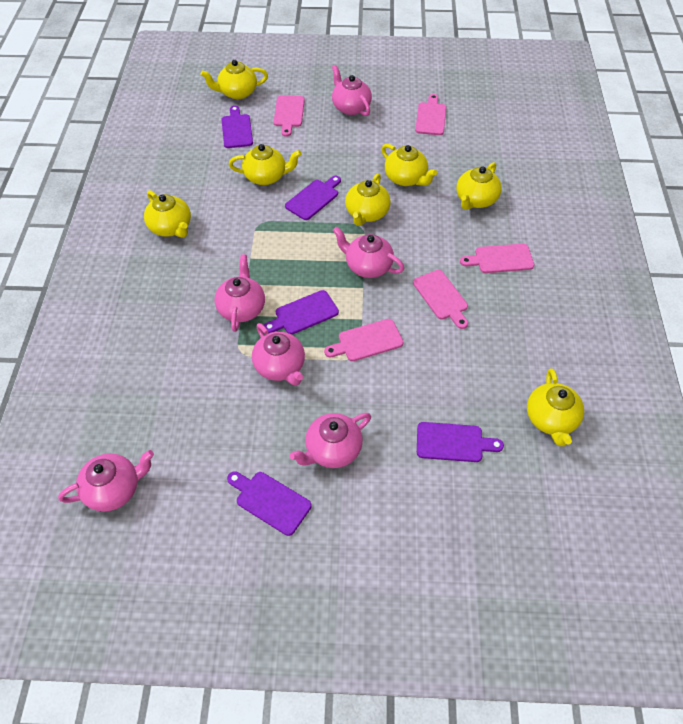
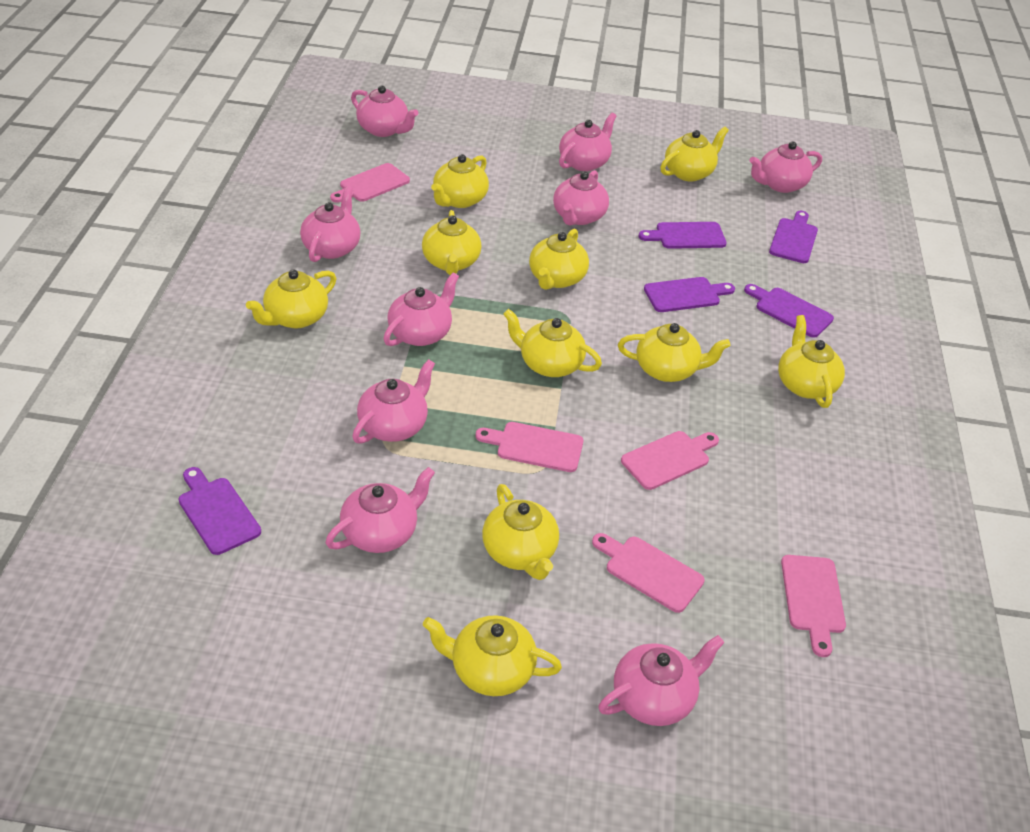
pink teapot: [58,450,154,512] [215,254,265,332] [252,323,305,386] [289,413,371,468] [332,65,372,116] [333,227,405,278] = 6 -> [300,186,361,262] [326,467,435,553] [351,85,418,137] [352,359,435,444] [383,273,459,346] [553,170,609,225] [559,112,617,171] [598,635,724,726] [749,141,822,193] = 9
yellow teapot: [144,190,191,238] [201,60,268,99] [229,144,302,185] [345,173,391,226] [381,144,437,186] [456,162,502,210] [527,368,584,446] = 7 -> [246,269,336,328] [422,210,481,275] [423,615,562,696] [431,154,489,208] [482,484,559,580] [503,309,602,377] [529,229,589,290] [618,323,730,382] [660,126,729,181] [778,315,845,408] = 10

